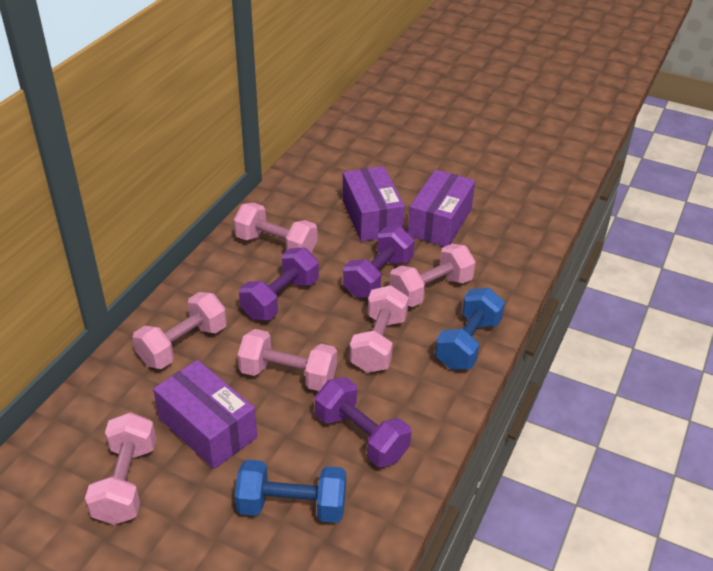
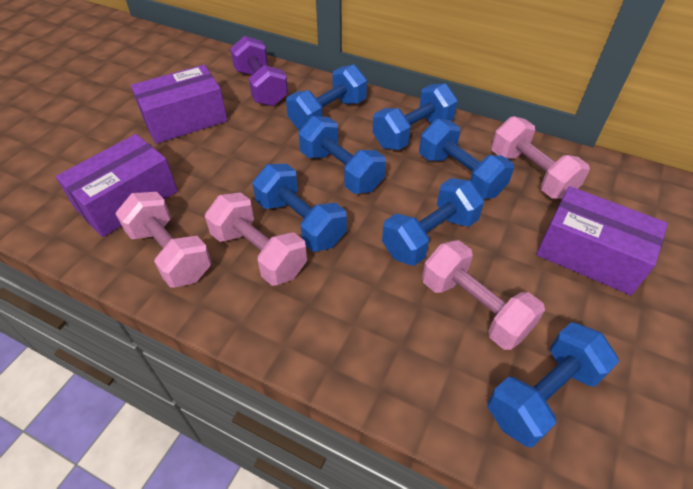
blue dumbbell: [235,460,346,523] [435,288,505,370] = 2 -> [253,164,347,252] [286,65,367,131] [299,116,386,194] [373,83,458,150] [382,178,484,266] [419,119,514,199] [488,322,619,447] = 7
pink dumbbell: [85,412,156,525] [133,292,227,369] [234,203,317,253] [238,329,337,391] [350,285,409,373] [389,244,476,307] = 6 -> [115,192,212,288] [205,192,307,286] [422,240,545,350] [491,116,590,199] = 4
purple dumbbell: [239,247,319,320] [315,377,411,467] [343,226,415,298] = 3 -> [230,36,288,106] = 1

